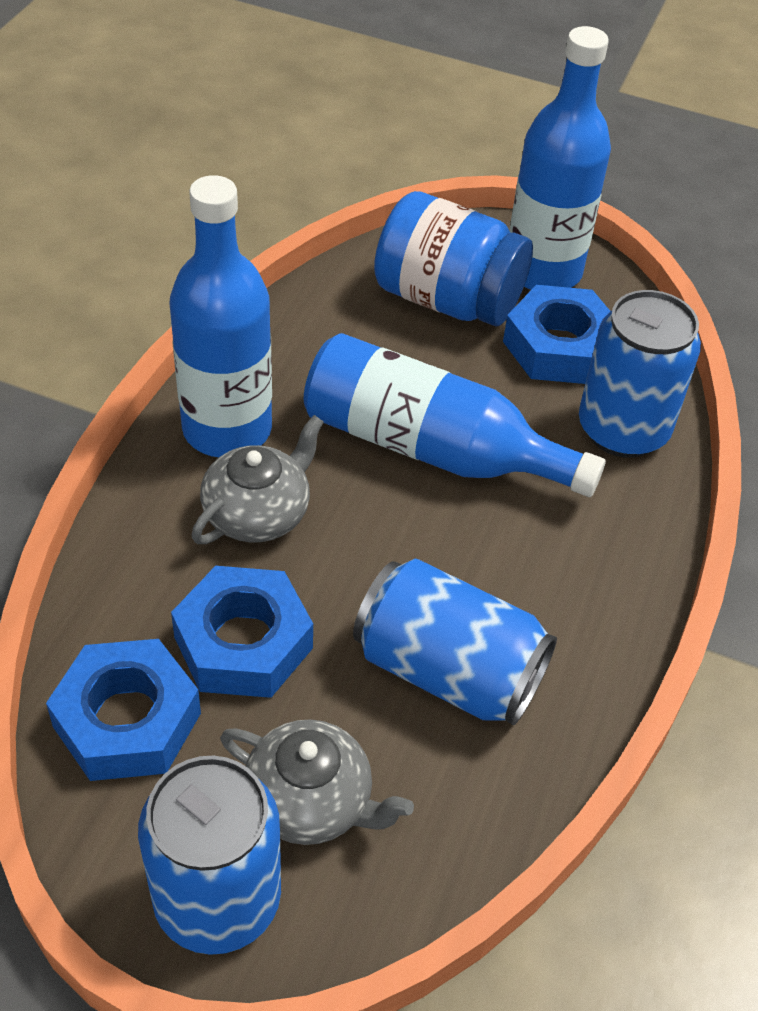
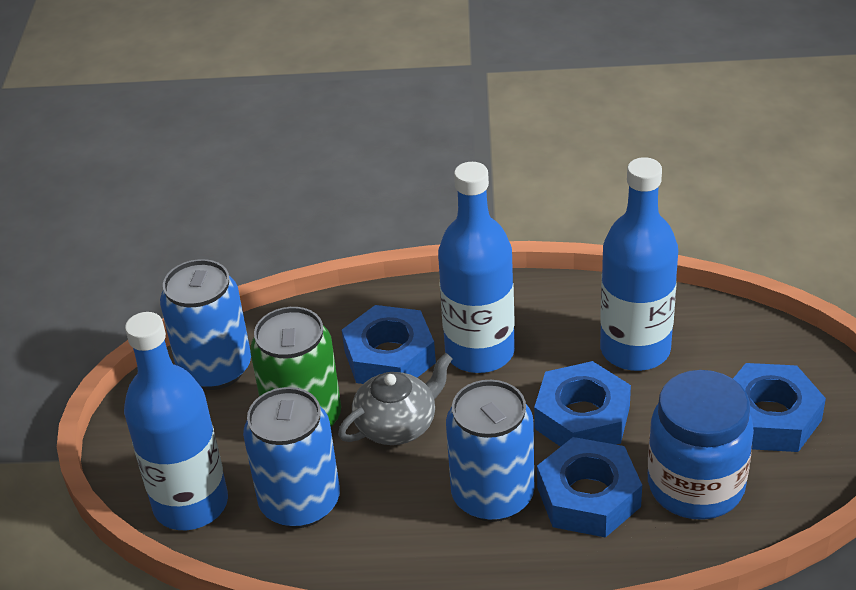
blue nut: [46,639,201,781] [171,566,313,698] [503,285,611,384] = 3 -> [342,305,436,384] [534,361,631,447] [537,437,642,538] [733,363,826,452] = 4
green can: none = 0 -> [250,307,341,427] = 1
grey teapot: [191,415,324,544] [220,719,414,845] = 2 -> [338,353,453,445] = 1

